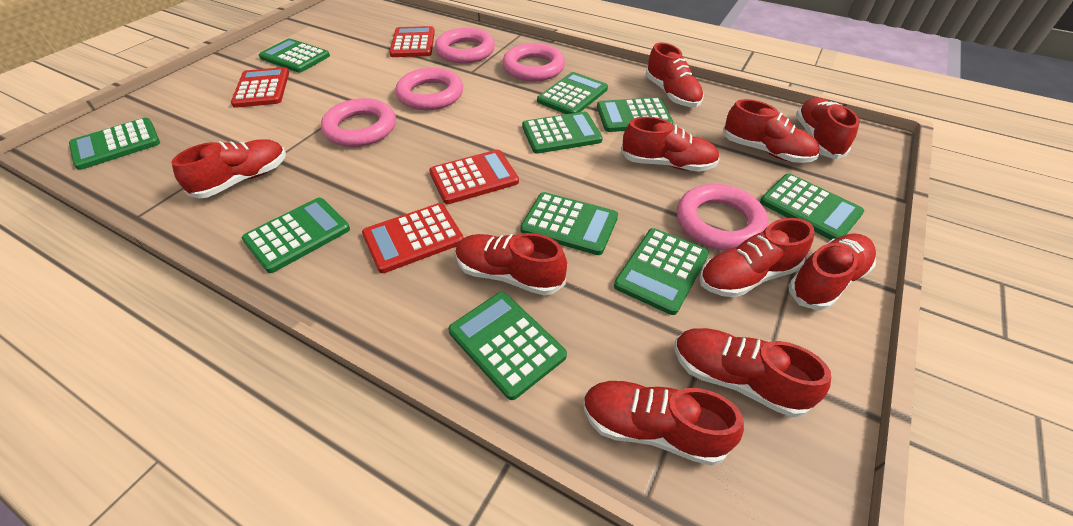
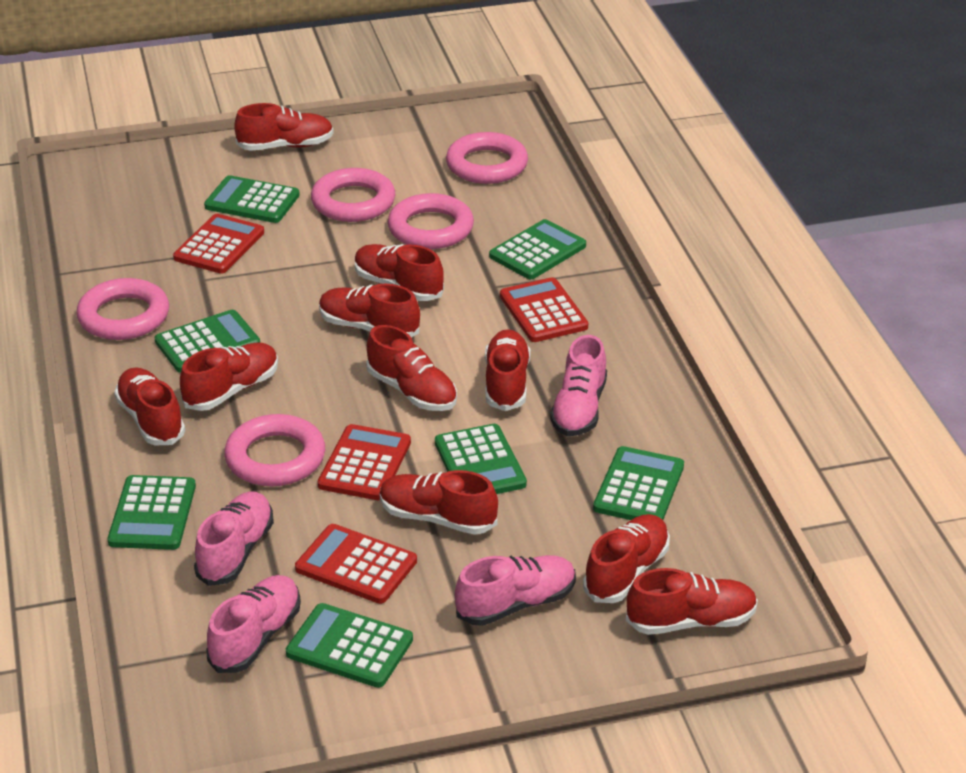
green calculator: [69,118,160,170] [242,198,350,273] [259,38,330,73] [448,292,567,400] [520,192,618,255] [522,112,603,154] [537,72,608,114] [597,97,674,132] [614,228,709,315] [760,174,864,240] = 10 -> [108,475,196,550] [154,310,260,373] [204,175,300,223] [286,603,413,688] [435,424,527,494] [489,219,586,279] [593,446,684,520] = 7
pink shoe: none = 0 -> [194,492,274,586] [207,575,301,673] [455,555,576,626] [550,335,607,436] = 4

